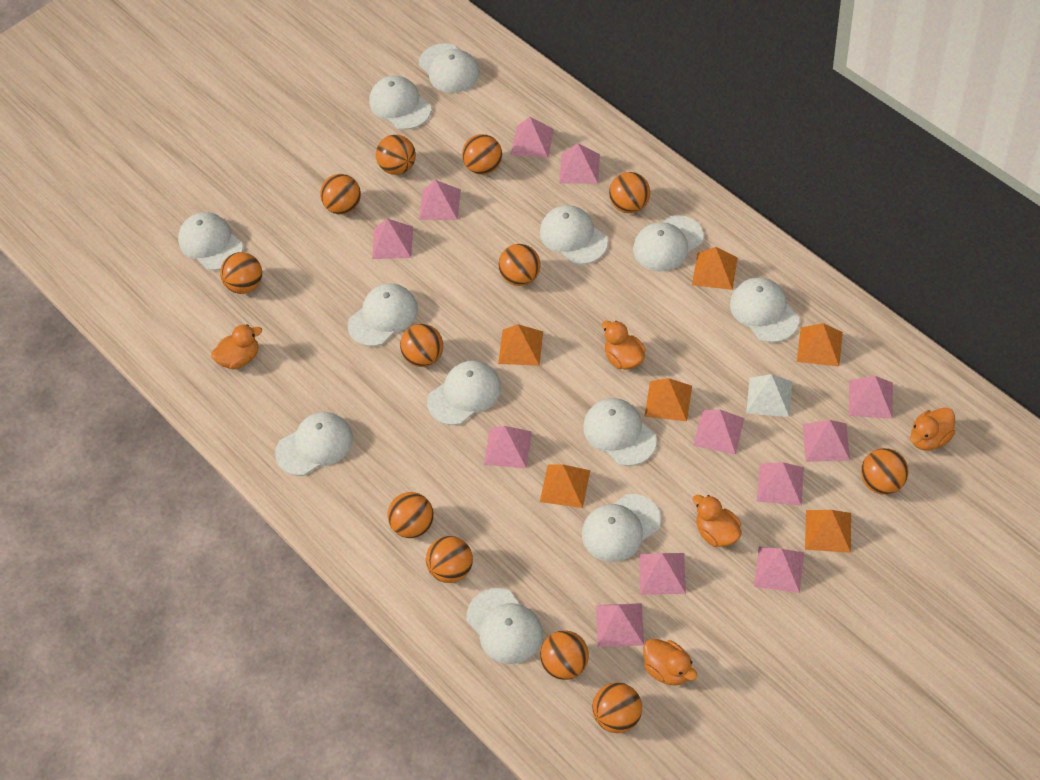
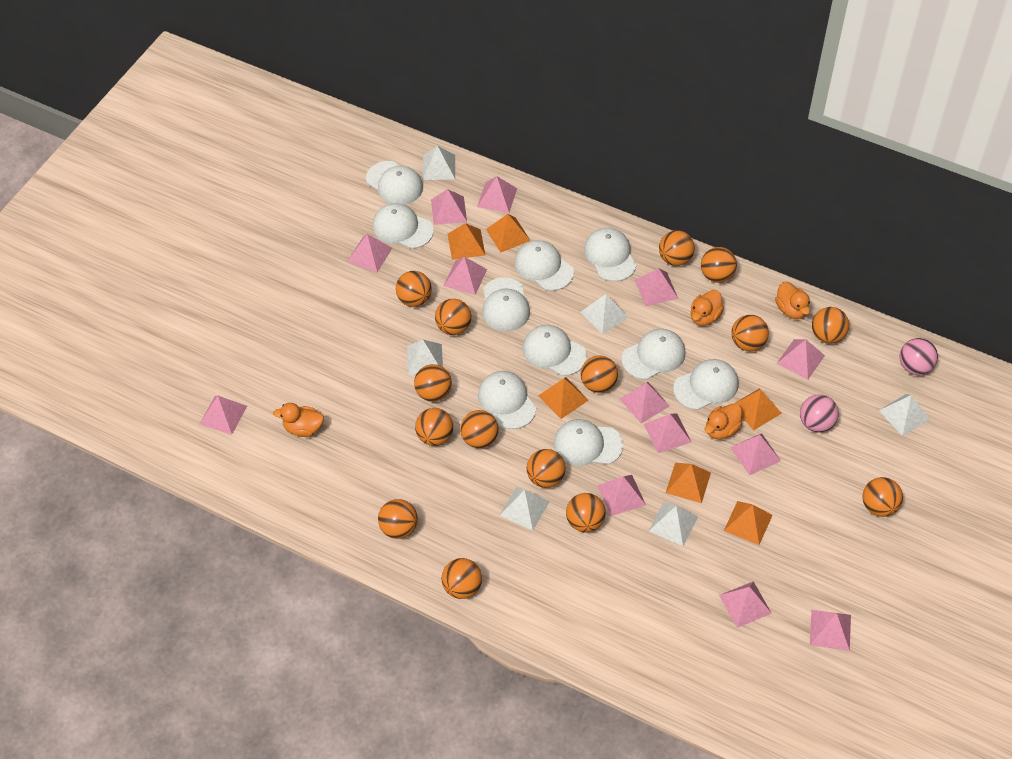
orange ball: [220,252,262,294] [320,174,361,215] [376,135,416,175] [388,492,434,538] [400,324,443,367] [426,536,473,583] [462,134,502,175] [498,244,541,286] [540,630,589,680] [592,682,642,733] [609,172,650,213] [861,448,909,495] = 12 -> [378,499,418,539] [396,271,432,307] [414,364,452,402] [415,408,453,446] [435,299,471,335] [442,558,482,599] [460,410,499,448] [527,449,566,488] [566,493,606,532] [581,355,618,393] [659,230,695,266] [701,247,737,283] [731,315,769,351] [812,307,849,344] [863,477,903,517] = 15
orange duck: [211,324,262,370] [602,321,646,370] [643,639,697,686] [693,495,742,547] [910,407,955,451] = 5 -> [273,403,324,437] [691,290,724,326] [705,403,742,440] [775,282,810,319] = 4
pink ball: none = 0 -> [800,394,839,432] [900,338,938,375] = 2
pink pyramid: [372,219,413,259] [419,180,461,220] [484,426,532,468] [511,117,554,158] [559,144,600,184] [596,603,644,647] [639,553,686,595] [693,409,745,454] [754,546,804,593] [757,462,804,506] [803,420,850,462] [849,376,893,419] = 12 -> [200,396,247,435] [347,234,392,272] [431,189,467,225] [444,257,487,295] [477,176,517,213] [597,475,646,516] [620,382,669,423] [635,268,678,306] [644,413,691,453] [719,581,772,628] [730,433,781,475] [777,339,825,380] [810,610,851,651] = 13
white cap: [178,212,243,271] [275,412,353,476] [348,284,418,346] [369,75,431,130] [419,43,480,93] [427,360,501,425] [467,588,543,664] [540,205,608,265] [582,494,661,562] [583,398,657,466] [633,215,704,272] [730,277,799,343] = 12 -> [366,161,423,205] [373,203,434,249] [478,371,536,429] [482,277,530,331] [514,240,574,291] [523,325,587,376] [554,419,623,466] [584,228,636,282] [622,329,686,380] [673,359,739,410] = 10
white pyramid: [746,374,792,417] = 1 -> [407,340,443,375] [423,146,455,180] [499,487,550,531] [581,294,629,334] [649,502,698,546] [879,394,930,436] = 6

